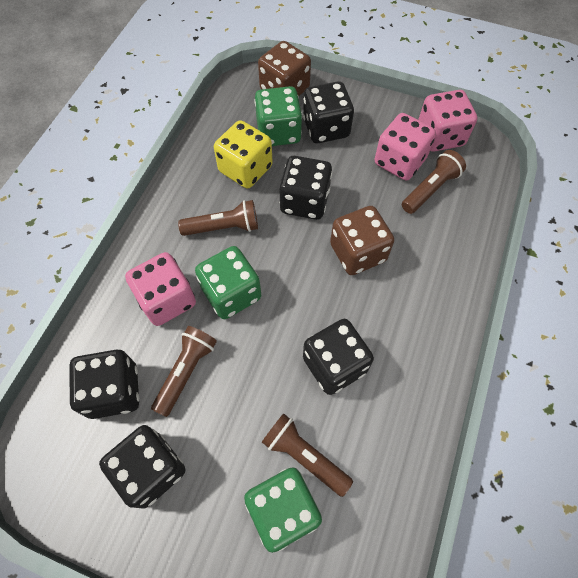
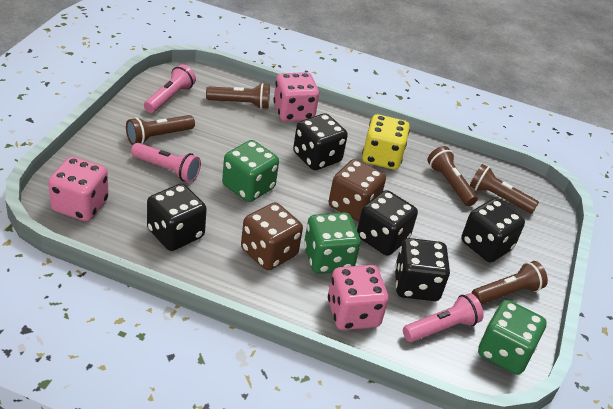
brown flashlight: [151,326,217,417] [178,200,258,236] [262,413,353,497] [402,150,466,214] = 4 -> [126,115,195,145] [206,83,270,109] [427,146,478,206] [470,164,539,214] [471,261,548,305] = 5
pink flashlight: none = 0 -> [131,143,201,182] [144,64,196,113] [403,293,484,342] = 3

